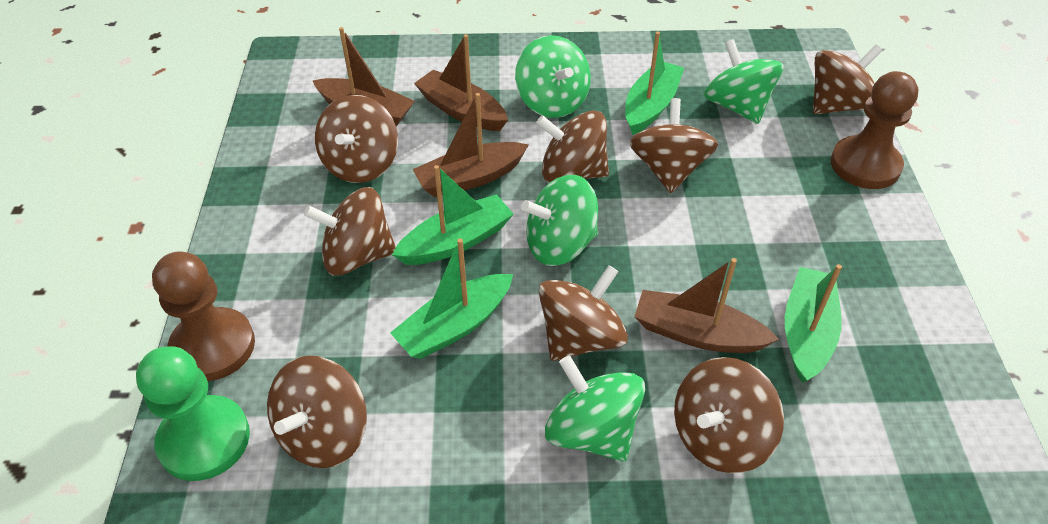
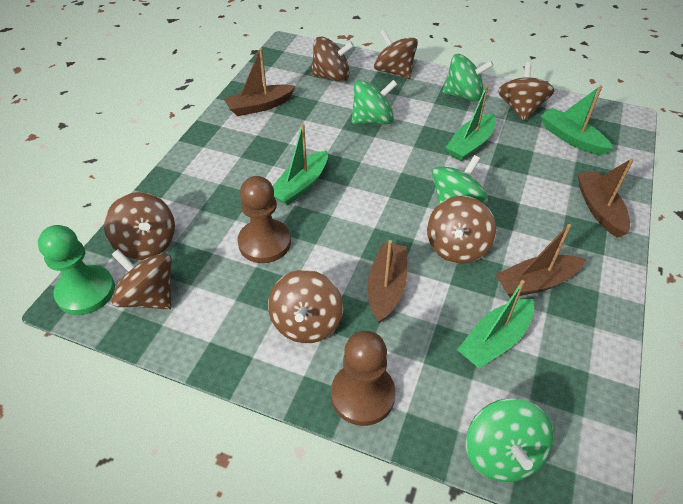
brown spinning top: [267,356,367,468] [304,187,396,276] [315,95,398,183] [536,110,609,183] [539,265,628,361] [629,98,718,193] [674,357,784,473] [813,45,883,115] = 8 -> [104,192,175,260] [111,249,172,310] [268,270,343,343] [311,37,354,82] [374,30,418,79] [427,196,496,264] [498,62,555,121] = 7

